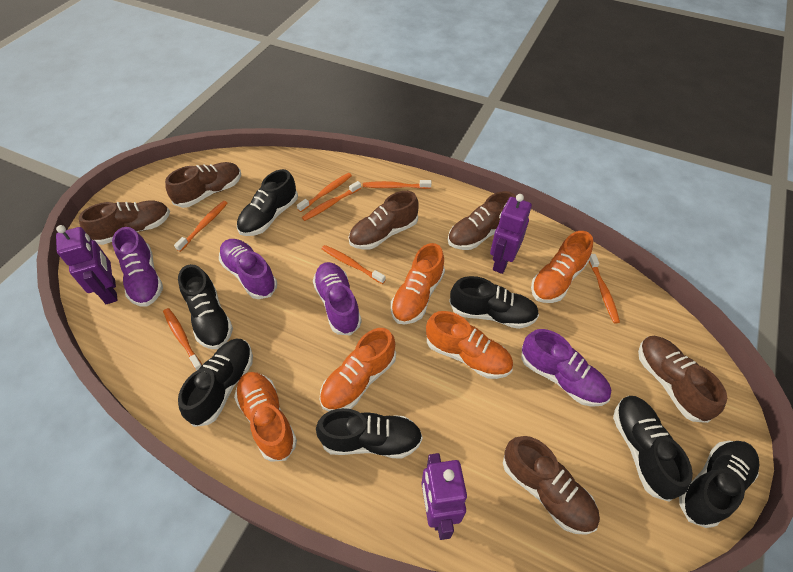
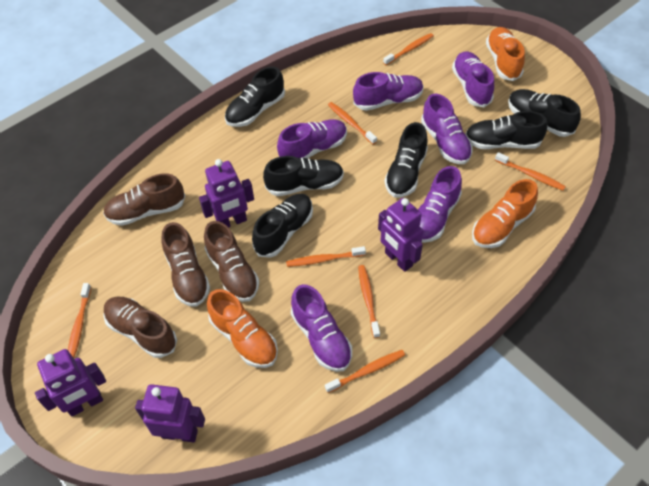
black shoe: [178,264,233,349] [178,339,253,427] [237,169,298,236] [316,408,423,458] [449,276,539,329] [613,396,693,501] [679,441,759,528] = 7 -> [225,67,285,127] [252,193,313,258] [263,156,344,196] [385,122,428,197] [465,111,547,149] [508,89,581,137] = 6
brown shoe: [79,200,170,245] [165,162,241,208] [349,191,419,250] [448,191,516,250] [503,436,600,535] [638,336,727,423] = 6 -> [103,173,185,226] [103,296,177,358] [161,222,210,307] [204,221,259,302] = 4
orange shoe: [234,372,297,462] [319,328,396,411] [391,243,445,324] [426,311,513,379] [531,231,593,303] = 5 -> [207,289,278,368] [472,179,538,248] [486,27,525,81] = 3
purple robot: [56,225,118,304] [421,453,467,540] [490,194,532,274] = 3 -> [35,349,106,416] [135,384,205,443] [199,159,254,228] [378,198,423,272] = 4
purple shoe: [112,227,163,306] [219,239,277,299] [313,262,362,335] [521,329,611,407] = 4 -> [277,119,347,158] [291,284,352,372] [353,72,424,111] [418,166,462,243] [421,94,473,164] [452,51,494,107] = 6

